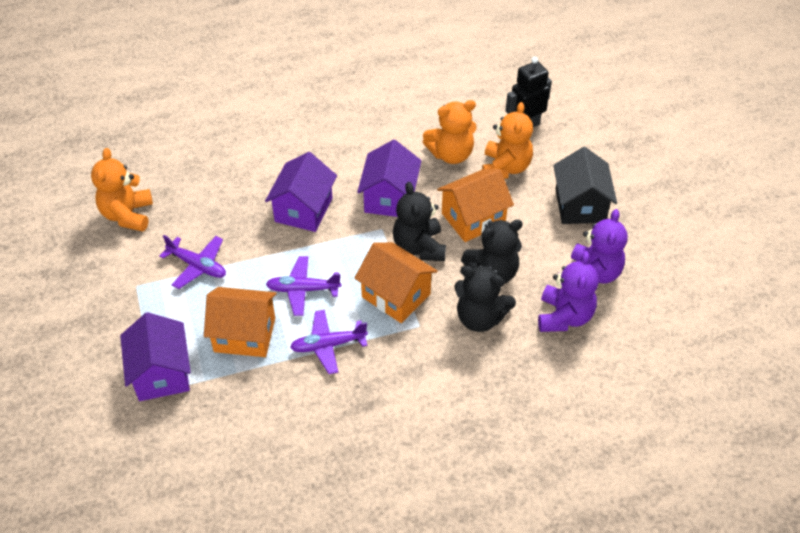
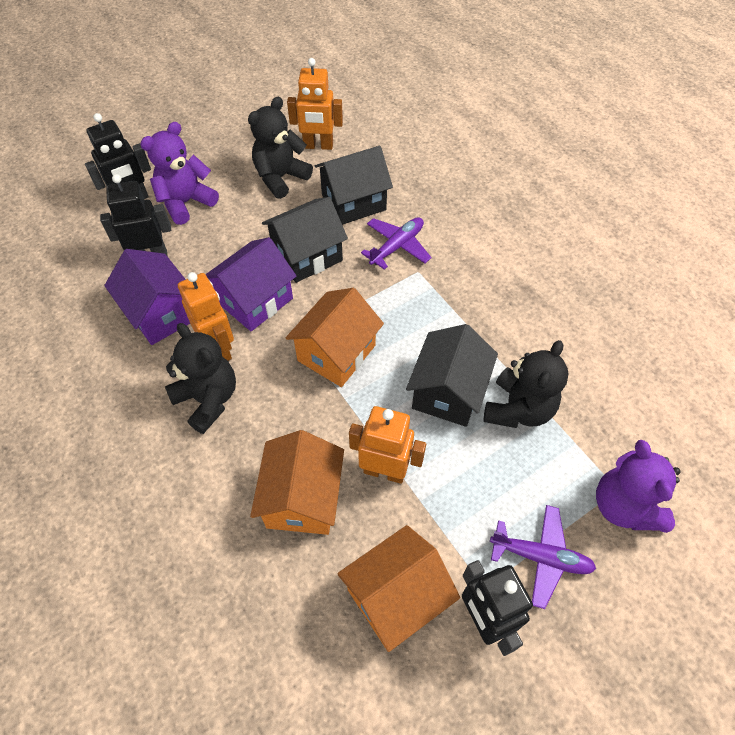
black house: [553,147,617,224] = 1 -> [262,197,348,283] [315,146,393,225] [406,324,498,427] = 3
black robot: [506,57,552,127] = 1 -> [85,113,151,199] [100,174,171,257] [462,560,533,656] = 3
orange robot: none = 0 -> [178,272,234,361] [287,58,343,150] [349,406,426,484] = 3
orange teddy bear: [91,148,153,232] [423,100,477,164] [482,102,533,179] = 3 -> none = 0
purple house: [120,312,191,401] [265,152,337,232] [357,140,421,217] = 3 -> [104,249,190,345] [205,237,296,331] = 2
purple plane: [159,235,226,289] [266,256,341,316] [290,310,368,374] = 3 -> [361,217,432,270] [490,505,596,609] = 2

